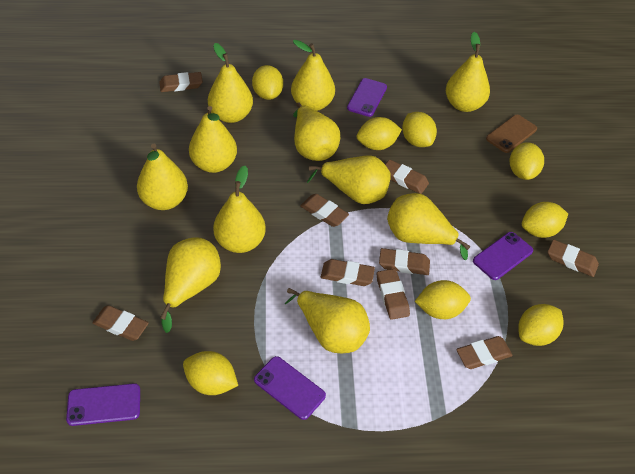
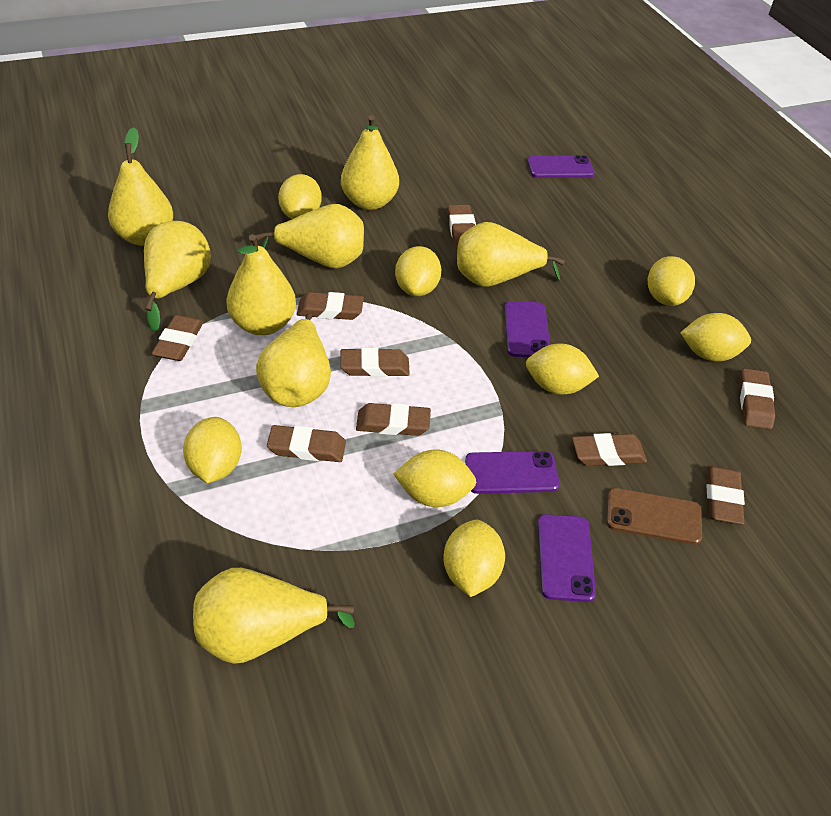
yellow pear: [137,144,188,210] [160,237,221,333] [189,106,237,173] [208,43,253,123] [213,166,266,253] [285,288,370,353] [291,40,335,111] [293,102,340,161] [307,155,391,204] [387,193,470,260] [446,32,490,112] = 11 -> [108,127,173,246] [144,221,211,332] [193,568,355,664] [226,234,296,335] [256,204,364,268] [256,313,331,407] [341,115,399,210] [457,222,565,287] = 8

